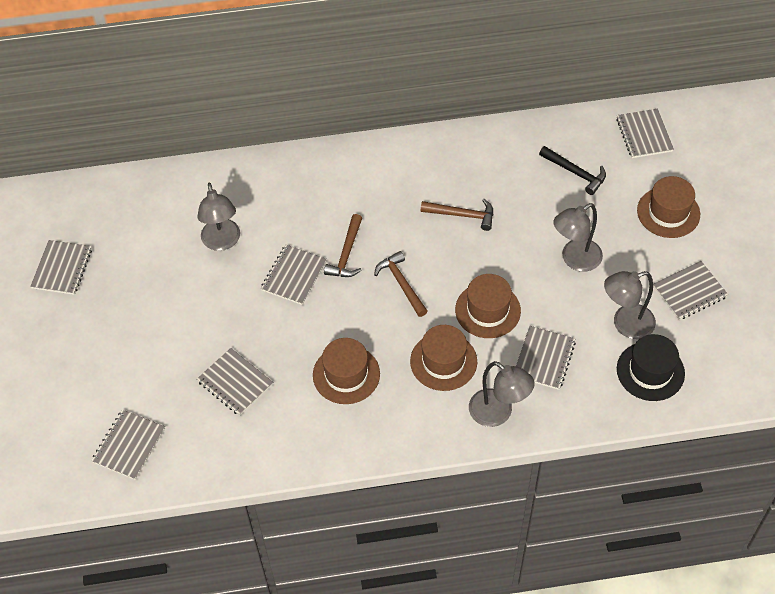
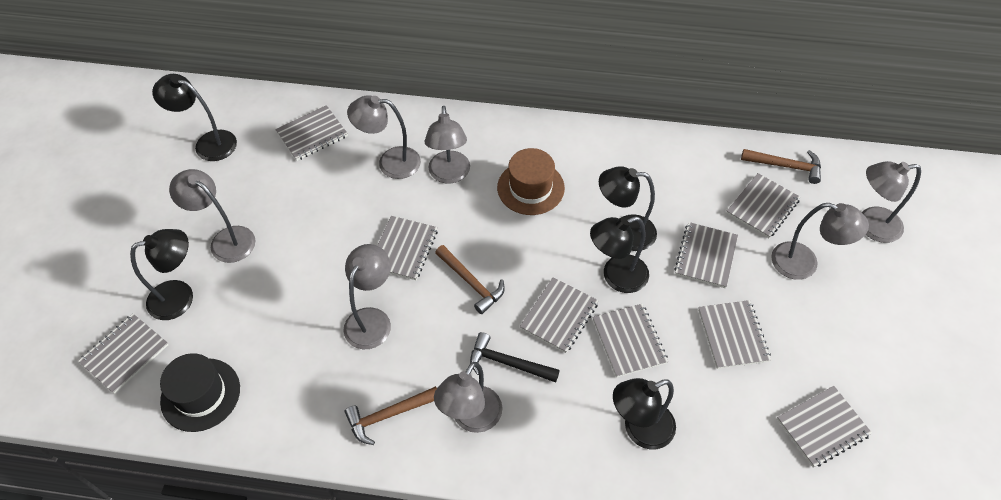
black lamp: none = 0 -> [130,229,193,320] [152,74,237,161] [590,216,649,293] [599,166,657,251] [613,378,676,449] = 5
brown hat: [313,338,380,404] [410,325,477,391] [455,274,521,338] [637,176,700,238] = 4 -> [497,148,565,215] = 1
grey lamp: [198,183,240,251] [469,361,535,427] [553,203,603,272] [604,271,656,339] = 4 -> [169,169,255,263] [343,244,391,349] [347,95,421,179] [424,106,470,184] [434,362,502,433] [771,203,869,280] [862,161,921,243] = 7
grey notebook: [30,240,92,295] [91,409,165,480] [197,348,273,416] [261,245,327,305] [516,326,576,390] [616,109,674,158] [653,261,728,320] = 7 -> [78,314,168,394] [275,105,348,161] [377,216,438,280] [520,277,599,353] [593,304,668,378] [674,222,738,288] [698,300,771,369] [726,173,801,238] [777,386,872,468] = 9

